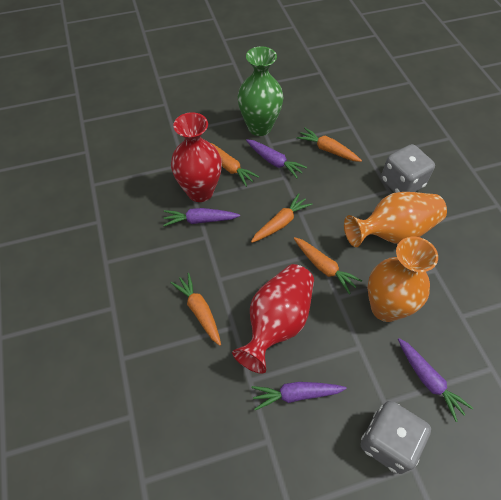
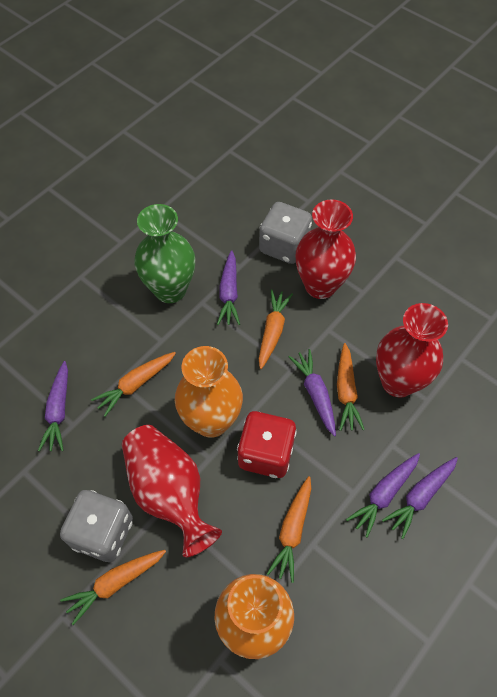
purple carrot: [163,208,240,226] [246,139,307,178] [252,382,347,410] [398,338,473,422] = 4 -> [38,361,68,451] [217,250,240,325] [288,349,336,436] [346,453,420,538] [382,457,458,539] = 5
red dice: none = 0 -> [237,411,297,478] = 1
red vase: [171,112,222,202] [232,264,314,374] = 2 -> [122,425,222,557] [296,200,356,299] [376,303,448,398] = 3

